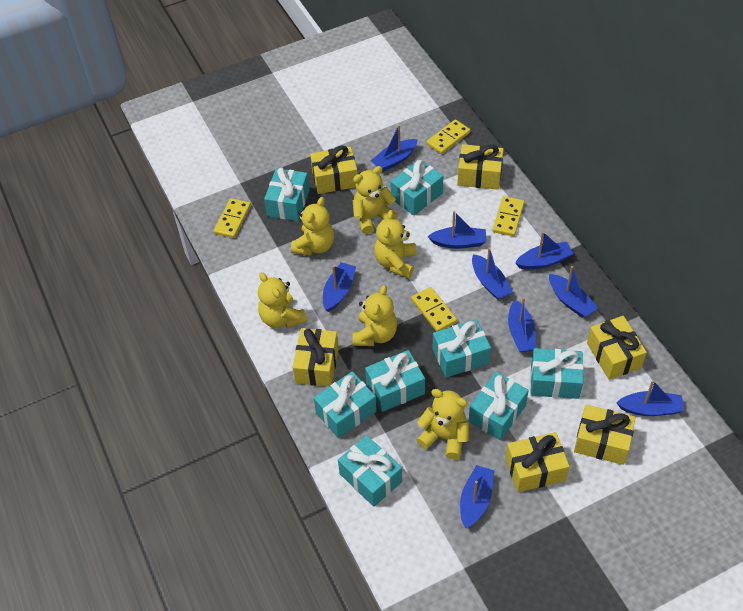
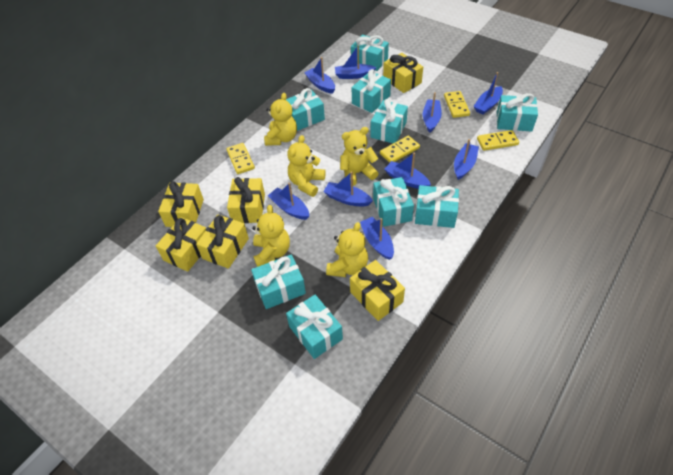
turquoise gift: [264,167,309,221] [314,371,377,438] [338,435,402,507] [365,350,425,412] [390,159,443,216] [433,319,491,378] [469,372,529,440] [530,348,584,399] = 8 -> [251,254,306,309] [286,88,325,131] [286,295,343,359] [351,35,389,71] [352,69,391,113] [370,99,408,143] [373,177,414,227] [415,185,459,228] [497,93,538,132] = 9
yellow teddy bear: [258,272,307,328] [291,197,334,256] [352,285,397,346] [353,166,398,234] [374,210,416,278] [417,389,469,459] = 6 -> [252,205,290,267] [264,93,297,146] [287,135,325,197] [326,222,368,277] [340,127,379,186] = 5

